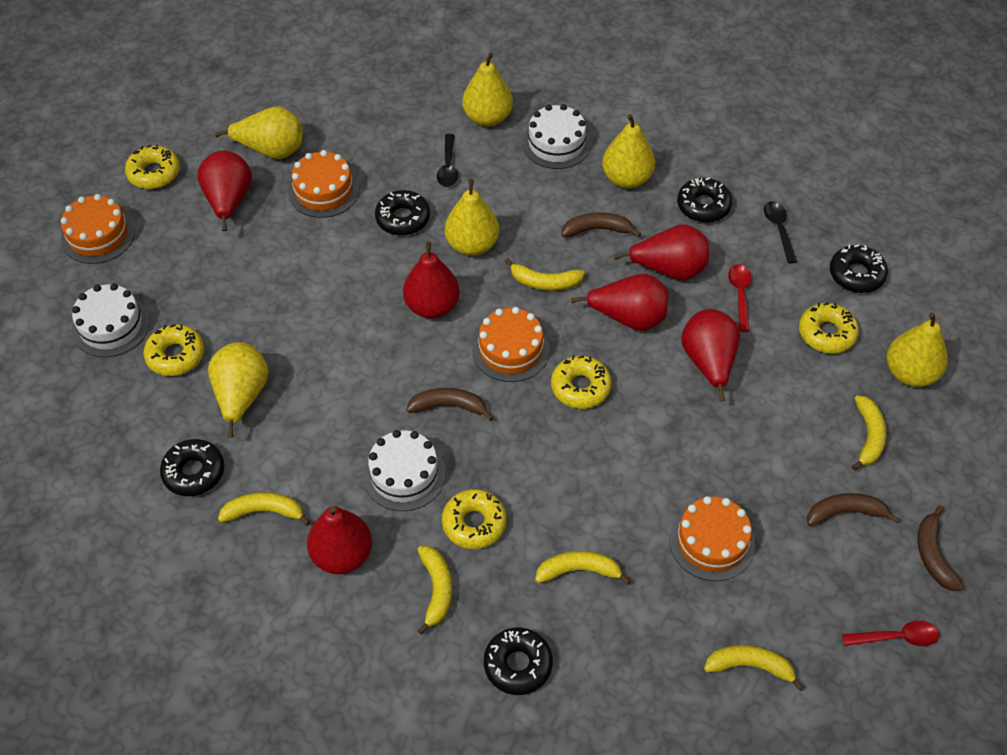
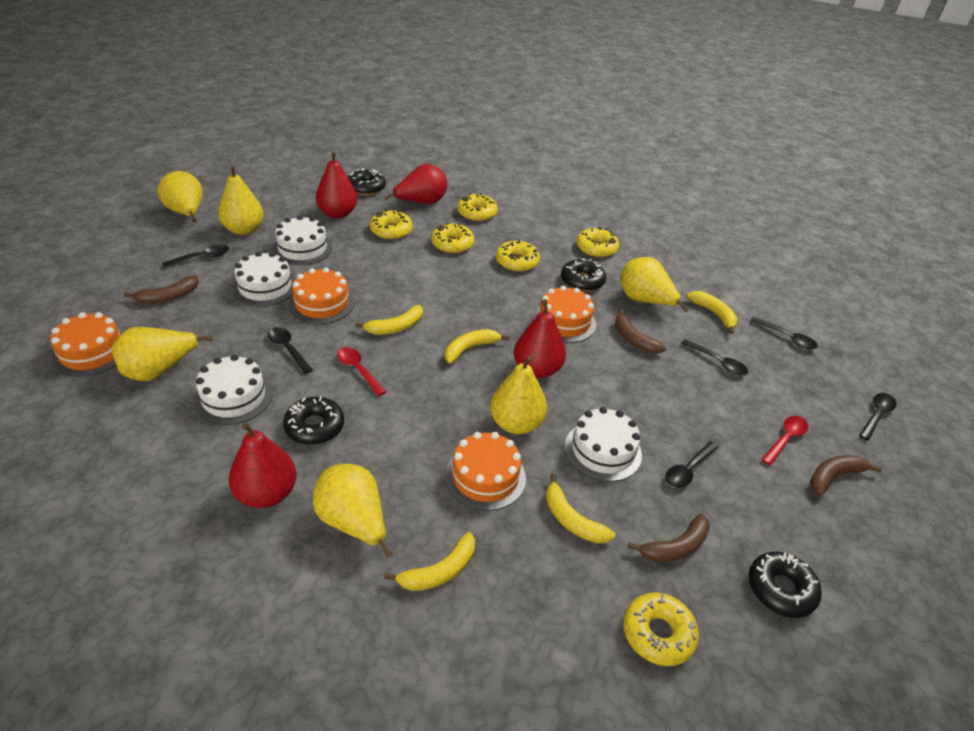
black donut: [160,439,224,496] [375,190,430,236] [484,628,553,695] [677,177,732,223] [830,244,888,293] = 5 -> [283,396,344,445] [348,168,386,195] [561,258,606,292] [748,552,822,618] = 4
black spoon: [437,134,458,187] [764,201,798,264] = 2 -> [162,245,229,268] [267,327,313,374] [665,441,719,488] [681,339,748,375] [750,317,818,349] [859,393,897,441] = 6
red pear: [197,151,252,231] [307,506,372,574] [403,241,460,318] [571,274,668,331] [614,224,709,280] [681,309,740,402] = 6 -> [229,423,297,508] [316,151,357,219] [384,164,447,204] [514,299,566,378] = 4
white cake: [72,283,150,357] [363,430,446,511] [522,104,591,169] = 3 -> [194,354,273,425] [232,252,296,306] [273,215,333,265] [565,407,642,482] = 4
yellow banana: [218,492,311,526] [417,546,452,635] [505,258,585,291] [535,551,631,585] [704,645,804,691] [852,395,886,471] = 6 -> [355,305,423,335] [384,532,475,591] [445,329,510,363] [546,474,615,543] [687,291,737,334] = 5
yellow donut: [125,144,180,189] [143,324,204,376] [442,489,506,549] [551,355,612,409] [799,303,859,353] = 5 -> [370,210,413,240] [431,223,474,253] [457,193,498,221] [496,240,540,272] [576,227,619,258] [623,592,699,666] = 6

